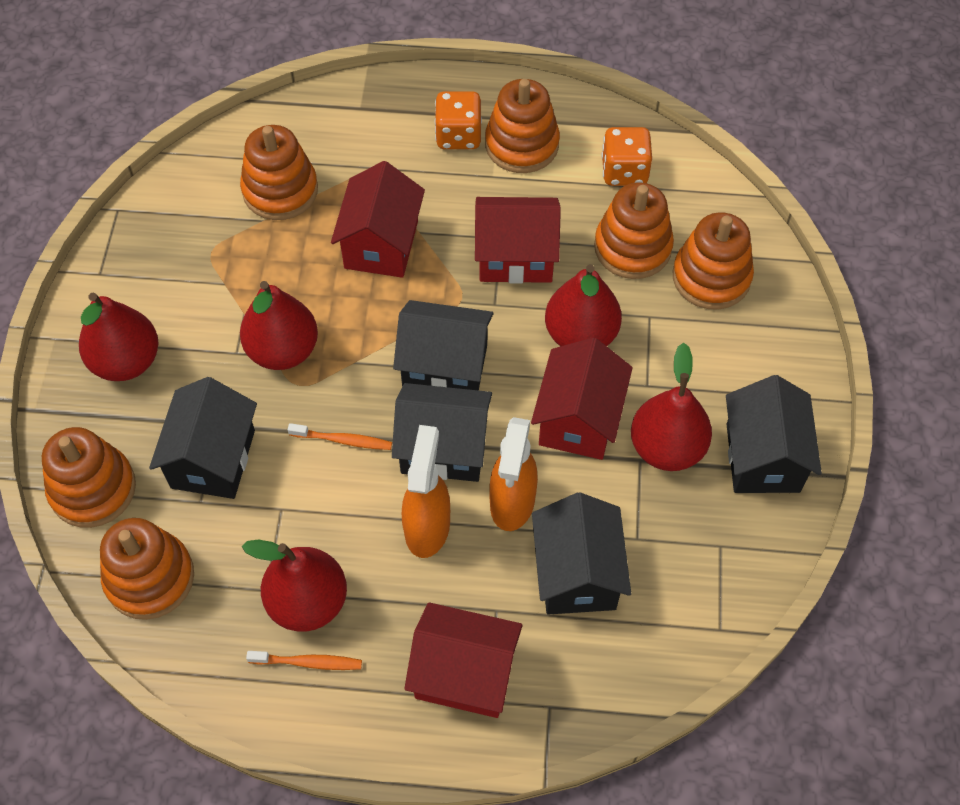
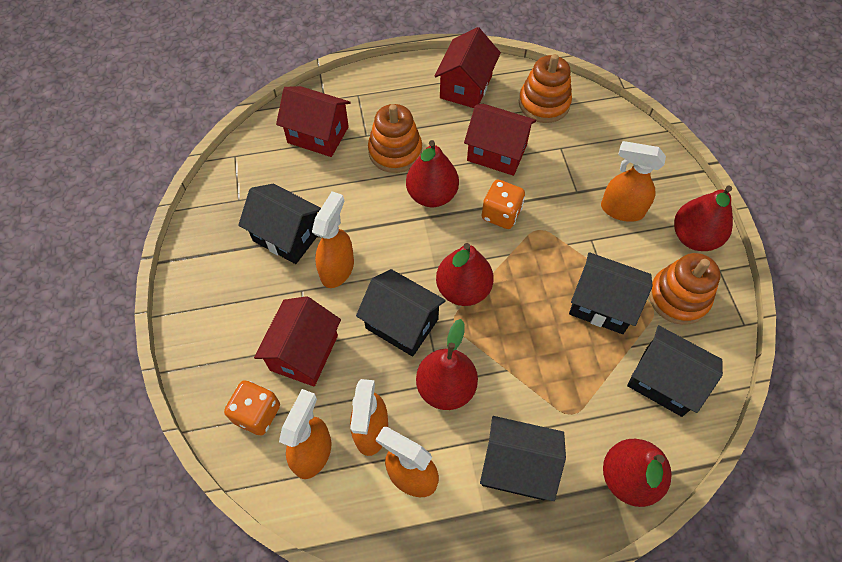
orange spray bottle: [402,425,450,558] [489,417,538,531] = 2 -> [279,389,331,479] [312,191,354,288] [350,379,388,456] [376,427,439,497] [601,141,666,222] = 5
orange stacking toy: [42,427,136,528] [100,518,194,620] [240,125,318,220] [485,79,560,173] [594,182,674,279] [673,212,754,310] = 6 -> [368,104,422,173] [519,54,572,123] [649,253,720,325] = 3
orange toothbrush: [246,651,362,670] [287,423,392,450] = 2 -> none = 0

